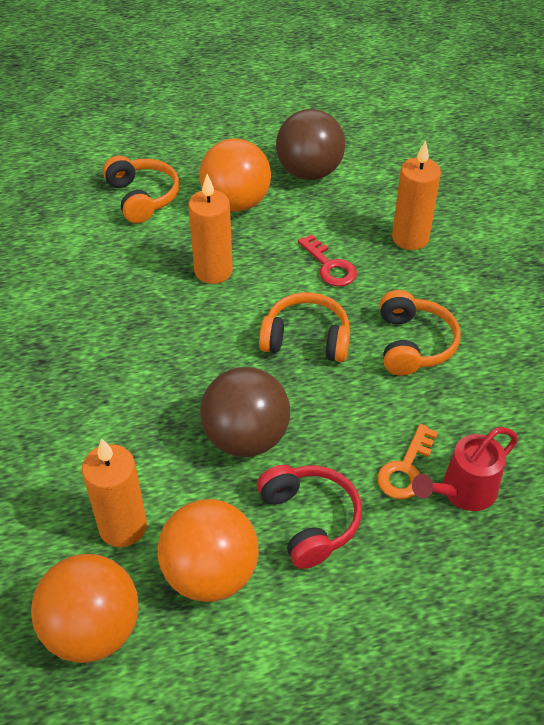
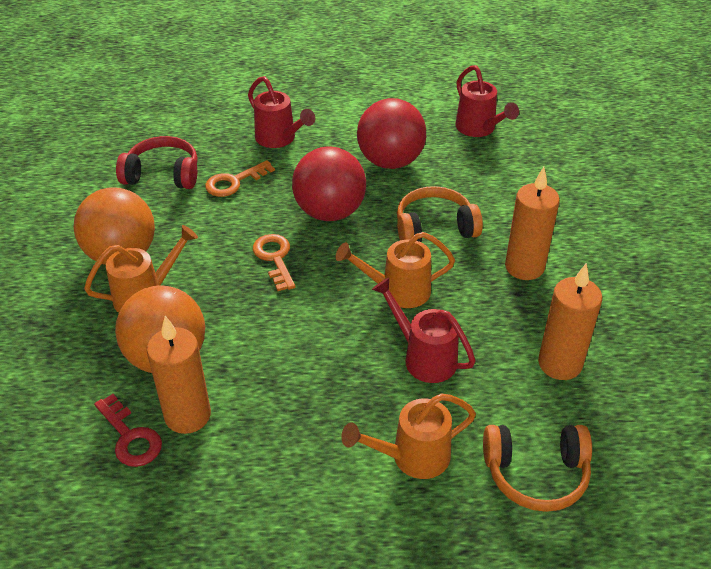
brown ball: [200,367,290,457] [276,109,345,180] = 2 -> none = 0
orange ball: [31,554,138,663] [158,499,259,602] [199,138,271,212] = 3 -> [73,187,155,265] [115,285,205,373] = 2
orange headphones: [103,156,179,223] [259,292,350,362] [380,290,461,376] = 3 -> [397,186,483,242] [483,425,592,512] = 2
orange key: [377,424,438,499] = 1 -> [205,160,275,197] [253,234,296,291] = 2
orange watering can: none = 0 -> [84,225,198,313] [335,232,455,308] [341,394,476,479] = 3
red ball: none = 0 -> [292,147,366,221] [357,98,426,169] = 2
red watering can: [412,427,518,511] = 1 -> [248,76,315,148] [372,278,476,383] [456,65,519,137] = 3

